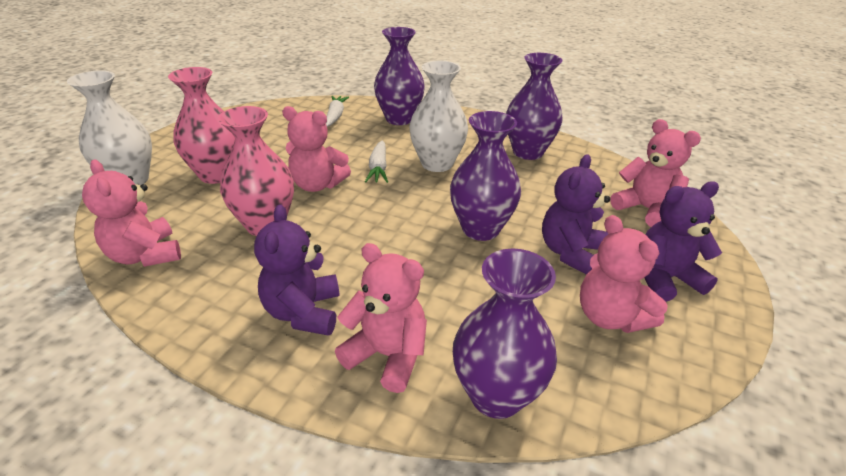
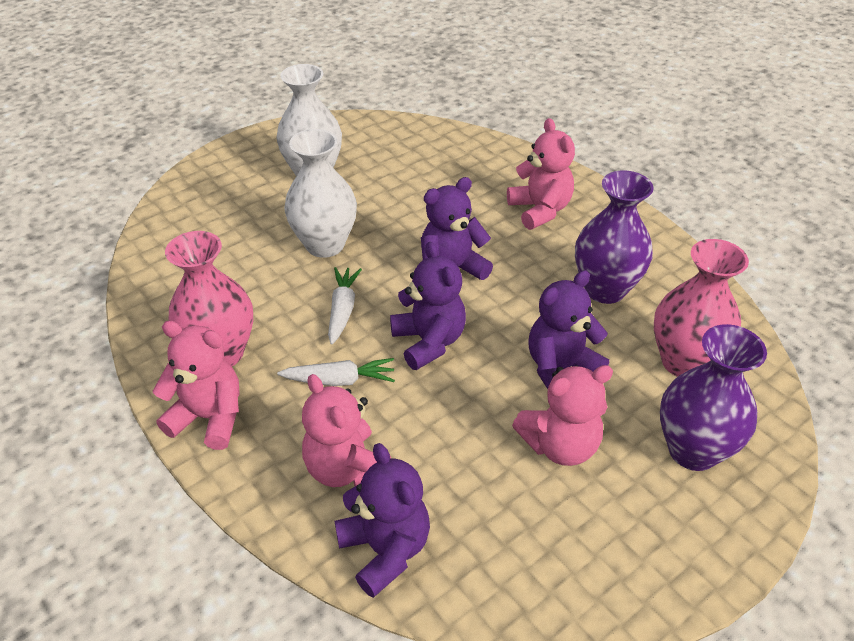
pink teddy bear: [82,159,181,267] [282,106,351,192] [335,243,427,393] [580,215,668,333] [610,119,701,227] = 5 -> [153,321,240,450] [302,374,391,487] [507,118,575,230] [512,365,613,466] = 4
purple teddy bear: [254,204,340,336] [542,154,610,275] [644,181,722,302] = 3 -> [335,443,430,598] [390,242,466,370] [421,177,493,280] [528,270,609,389] = 4
purple vase: [374,27,425,125] [450,111,521,241] [453,249,557,419] [506,53,563,160] = 4 -> [575,171,654,304] [660,324,767,471] = 2

